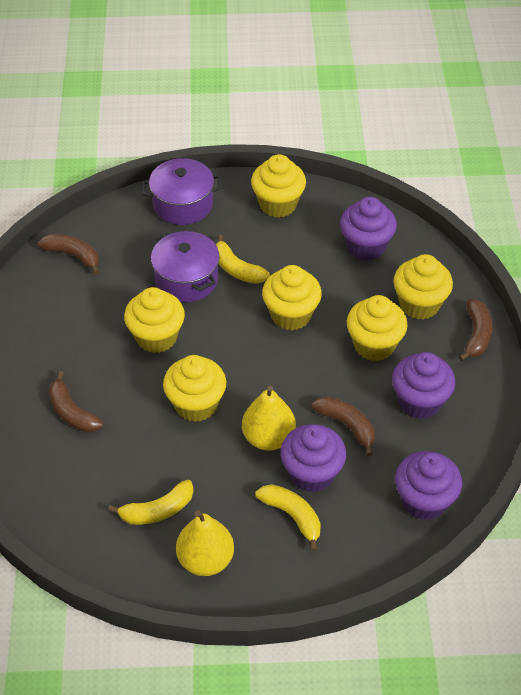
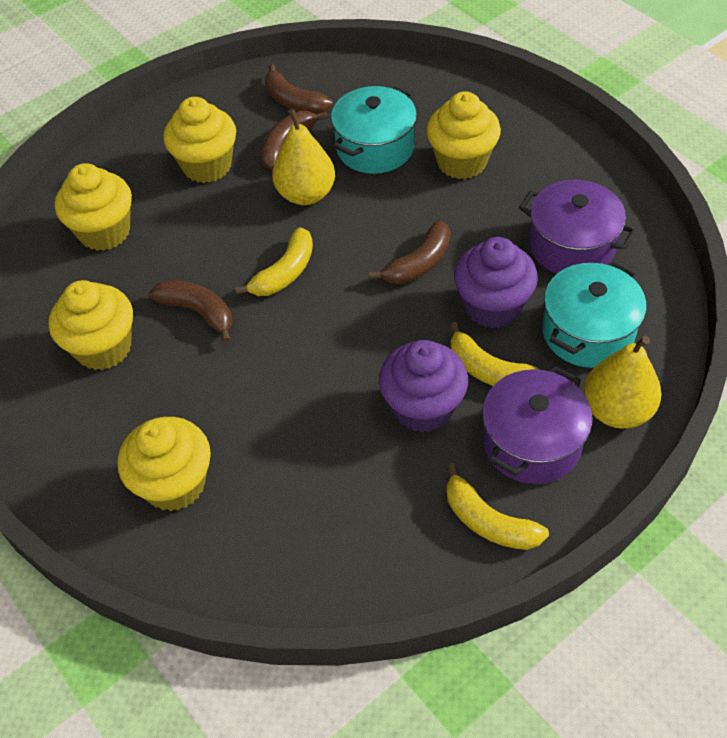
purple cupcake: [280,424,346,493] [340,197,397,261] [392,352,455,419] [395,451,462,520] = 4 -> [379,340,468,433] [454,237,538,328] = 2
turquoise pot: none = 0 -> [331,86,417,174] [542,262,646,368] = 2
yellow cupcake: [124,287,185,353] [163,355,226,422] [251,154,306,218] [262,265,322,330] [347,295,408,361] [394,254,453,319] = 6 -> [49,280,133,370] [55,163,132,251] [118,417,211,511] [163,97,236,183] [426,91,501,179] = 5

